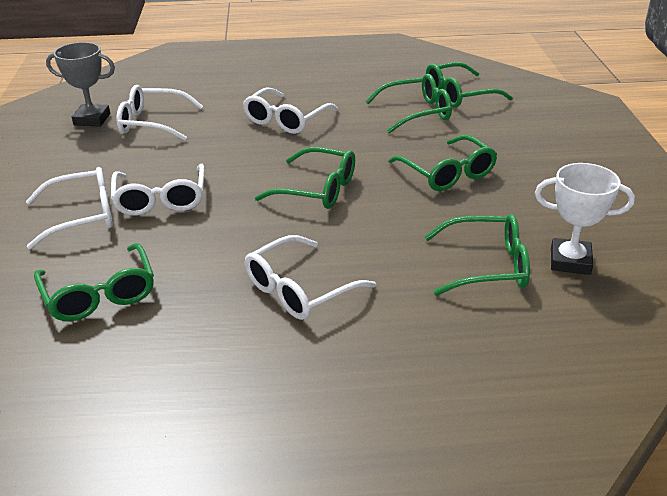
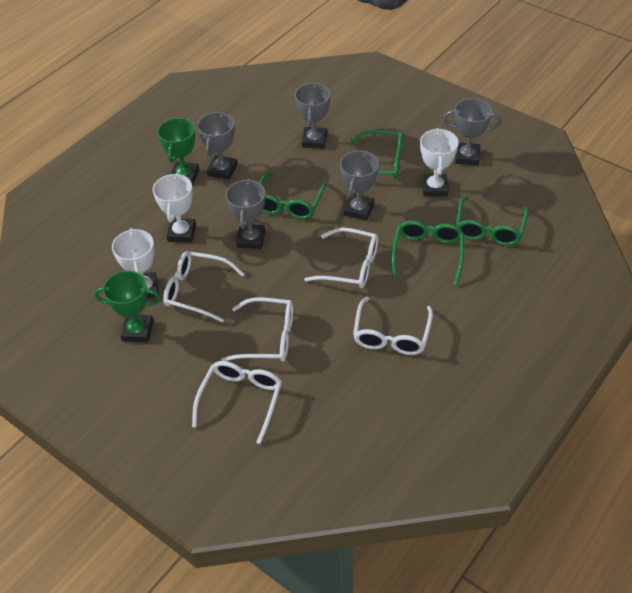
green glasses: [34,243,154,321] [255,147,355,209] [365,74,452,133] [388,135,497,191] [424,214,530,296] [426,62,513,107] = 6 -> [259,173,326,219] [350,130,403,179] [391,221,464,285] [456,196,528,246] = 4
green trophy: none = 0 -> [94,271,161,342] [157,118,199,185] = 2
grey trophy: [46,42,115,126] = 1 -> [197,112,237,180] [226,179,265,249] [295,83,330,149] [340,150,379,221] [443,98,501,166] = 5
white trophy: [535,163,635,275] = 1 -> [112,228,159,299] [153,173,196,243] [420,128,459,197] = 3

